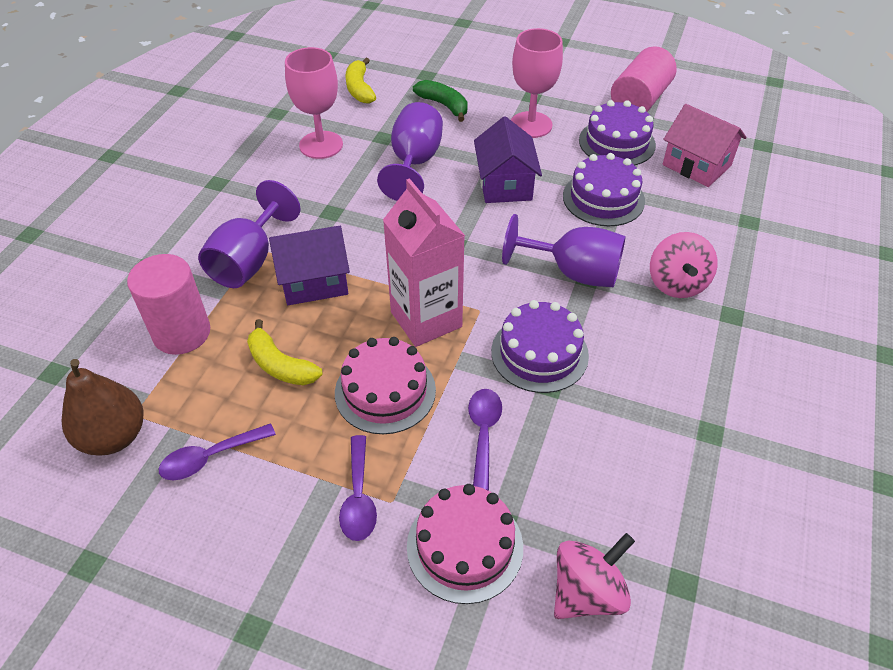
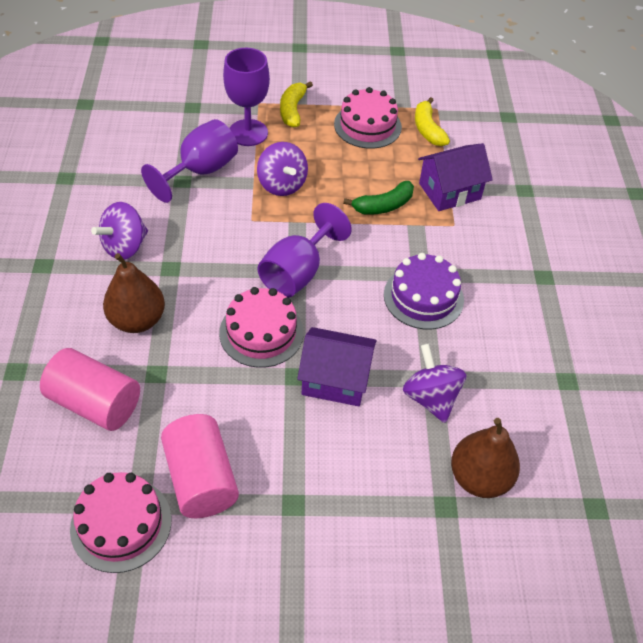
brown pear: [61,359,144,455] = 1 -> [103,253,165,333] [451,418,520,498] = 2
pink cake: [335,337,436,434] [407,484,523,604] = 2 -> [70,472,171,573] [219,287,304,368] [334,87,402,149] = 3
pink carton: [383,178,465,347] = 1 -> none = 0
pink goblet: [285,47,343,159] [511,28,563,138] = 2 -> none = 0
pink house: [662,104,747,187] = 1 -> none = 0
pink spinning top: [554,533,635,619] [650,232,718,298] = 2 -> none = 0
purple cake: [491,300,589,393] [563,153,645,226] [579,100,656,165] = 3 -> [384,253,464,330] = 1
purple spinning top: none = 0 -> [91,202,148,260] [257,142,308,196] [403,343,467,423] = 3
purple spoon: [159,423,276,480] [339,435,377,541] [468,389,502,491] = 3 -> none = 0

